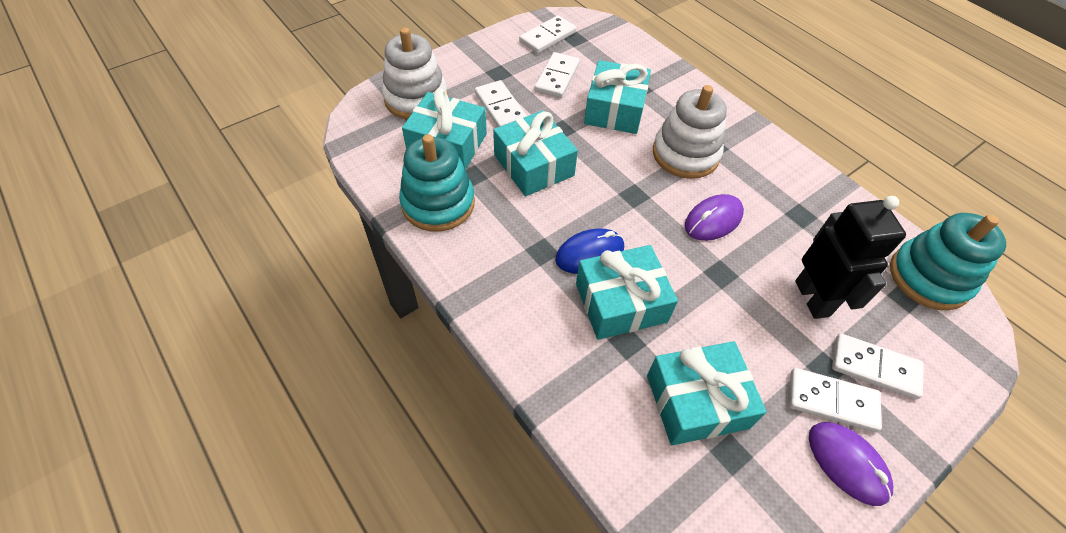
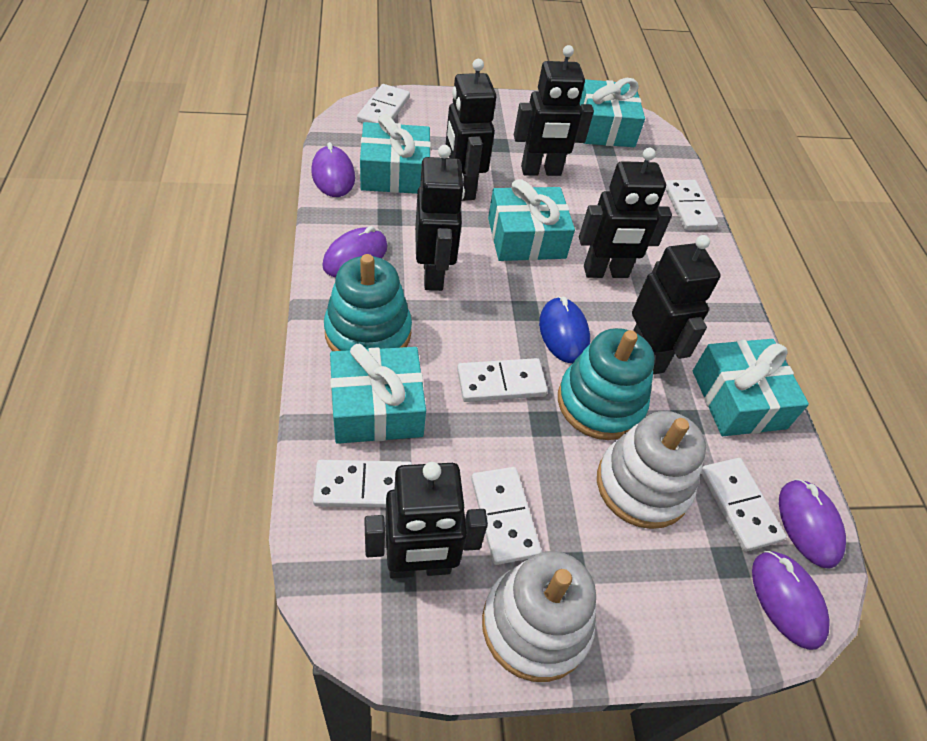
black robot: [795,196,906,319] = 1 -> [364,462,488,579] [415,145,465,291] [446,59,496,201] [514,45,594,176] [579,148,672,278] [632,235,721,375] = 6
purple mouse: [685,194,744,241] [809,422,893,506] = 2 -> [311,142,355,197] [322,226,388,277] [752,551,829,650] [779,479,846,569] = 4
white domino: [475,80,527,127] [519,15,576,53] [534,52,580,98] [789,368,882,432] [832,334,924,399] = 5 -> [313,460,412,508] [357,84,410,123] [457,358,548,402] [471,467,542,565] [666,180,718,230] [701,458,786,552] = 6

